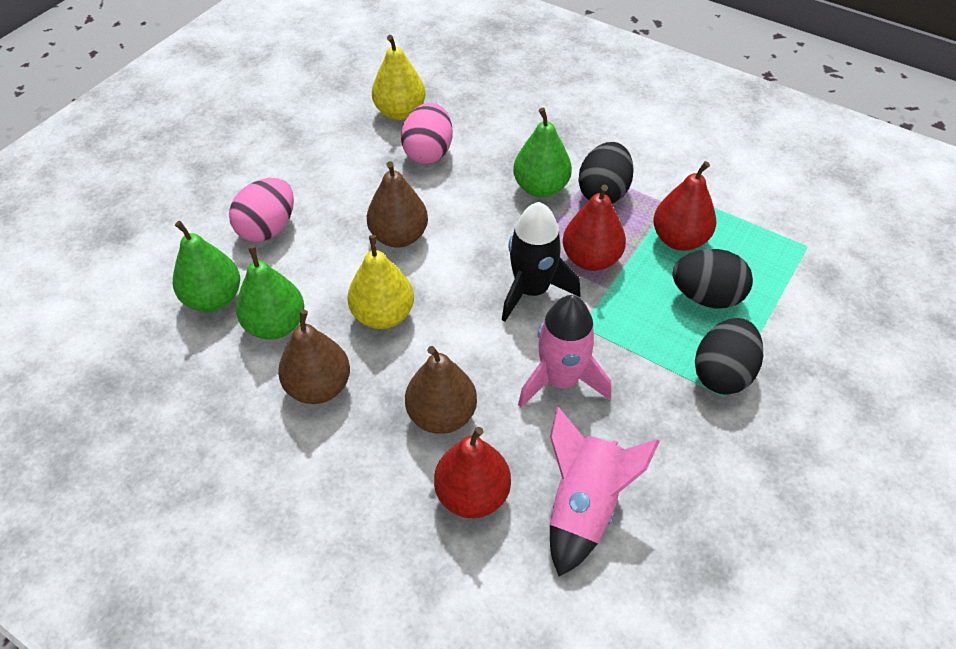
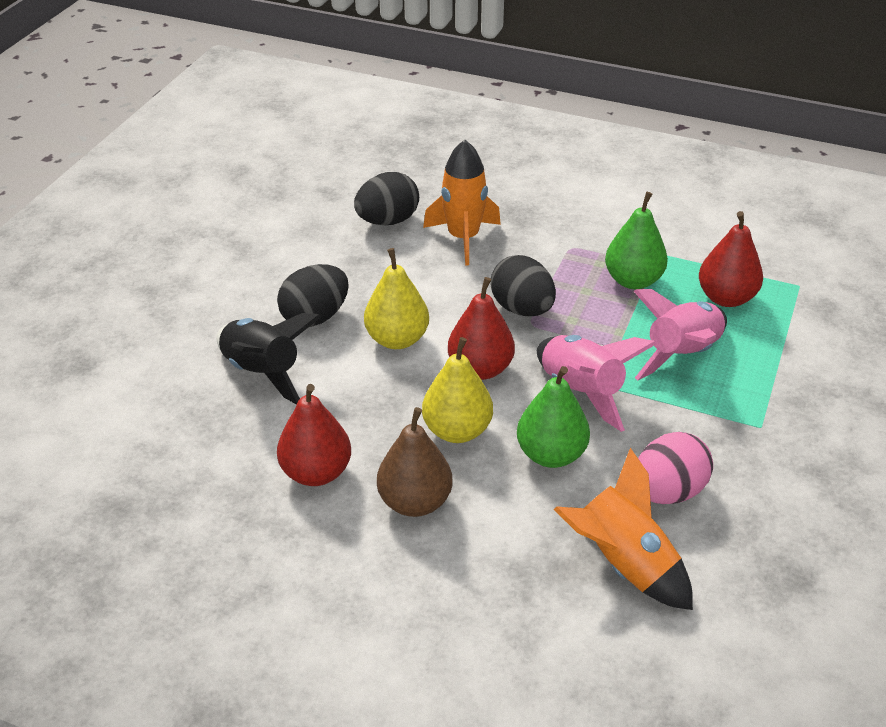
brown pear: [278,310,350,404] [367,161,428,248] [405,346,477,434] = 3 -> [377,407,452,517] = 1
green pear: [173,221,240,312] [236,246,304,340] [513,108,572,198] = 3 -> [517,366,590,468] [605,192,668,289] = 2
orange rocket: none = 0 -> [423,140,501,265] [554,448,693,610] = 2
pink egg: [229,178,294,242] [401,103,452,164] = 2 -> [638,432,713,504] = 1

